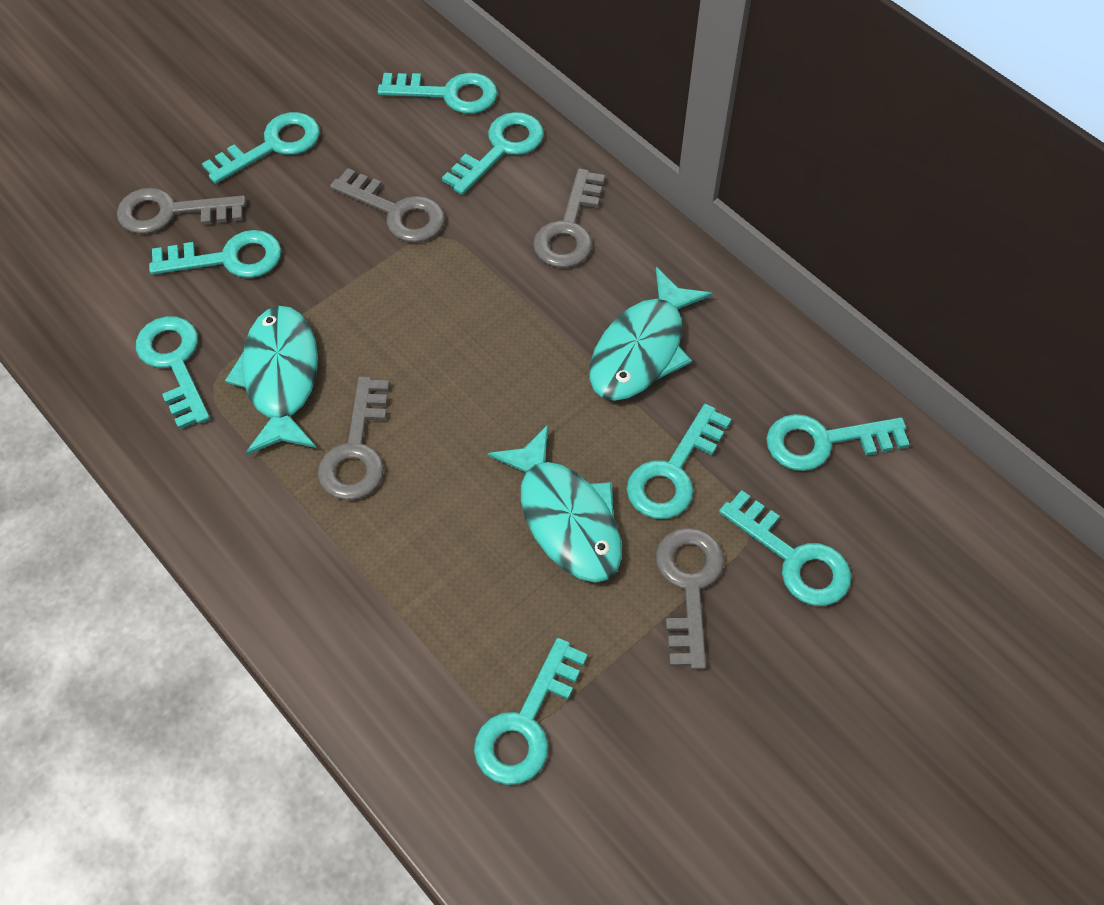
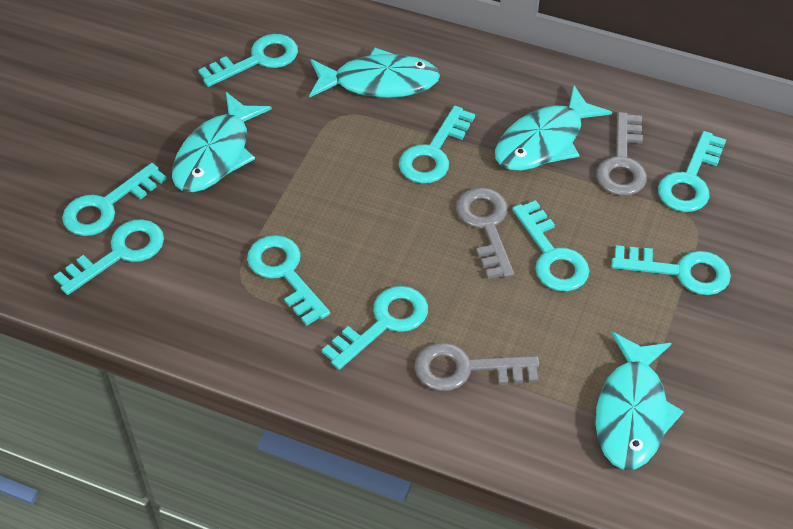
grey key: [117,188,246,234] [318,377,390,500] [330,168,445,243] [533,169,605,268] [656,528,724,670] = 5 -> [415,342,539,391] [456,187,514,279] [596,112,647,196] = 3
turquoise fish: [225,306,318,455] [487,425,622,583] [589,267,713,401] = 3 -> [172,92,272,192] [309,48,440,98] [495,85,612,171] [595,332,684,470] = 4

